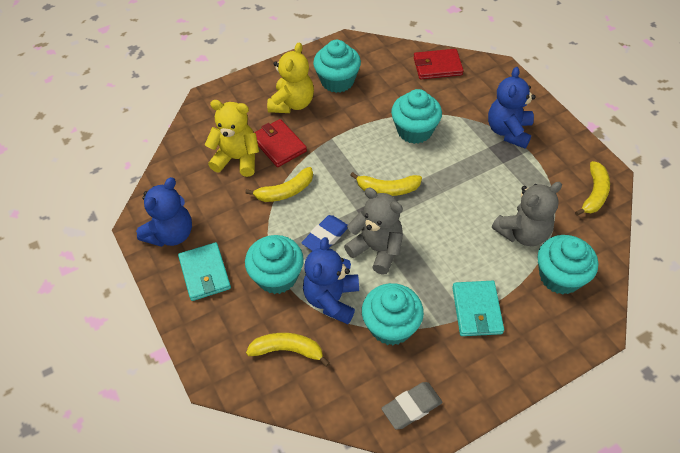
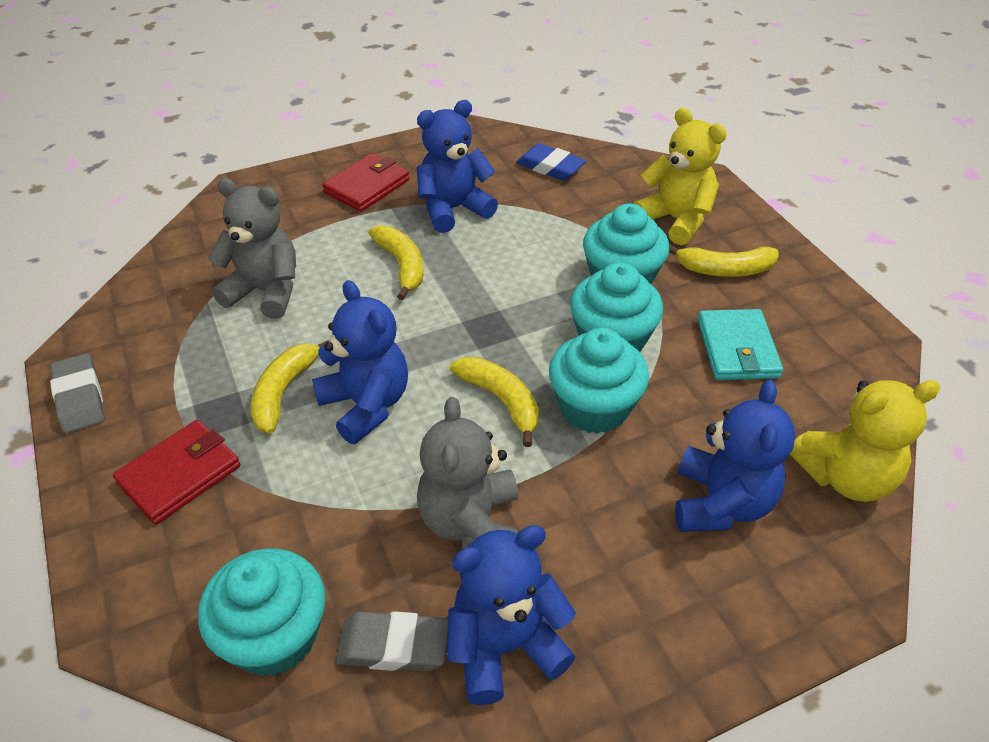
blue teddy bear: [136,177,192,247] [303,237,359,324] [488,67,536,149] = 3 -> [312,280,408,444] [417,100,498,233] [447,525,576,705] [675,380,795,532] = 4
grey eraser: [381,382,443,430] = 1 -> [50,353,105,433] [336,611,448,671] = 2
turquoise cupcake: [245,235,304,294] [313,40,361,93] [362,283,424,345] [391,89,442,144] [538,235,598,295] = 5 -> [198,548,326,676] [549,328,649,434] [570,262,663,352] [583,203,669,284] = 4
turquoise wallet: [178,242,231,301] [452,281,504,336] = 2 -> [698,309,783,380] = 1

